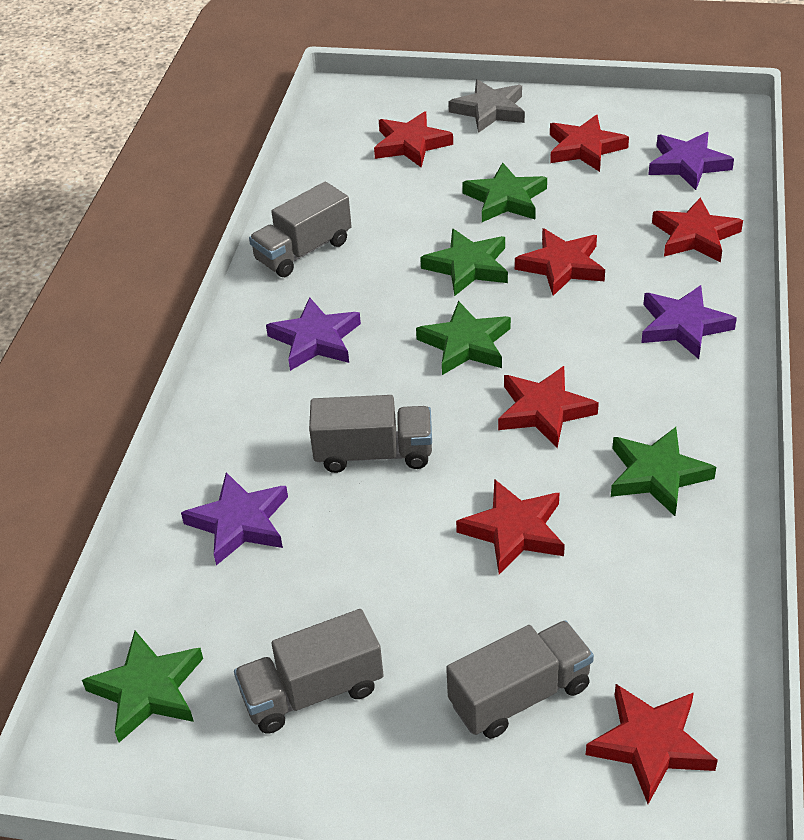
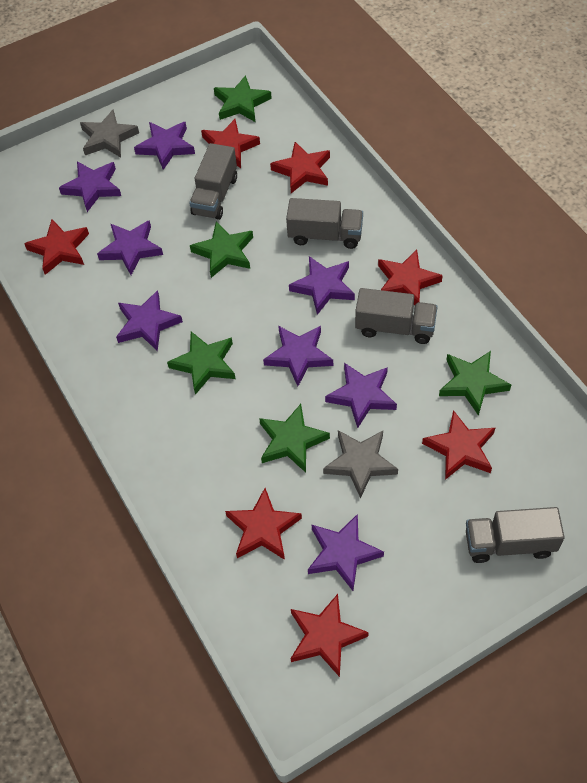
grey star: [448,79,525,133] = 1 -> [80,109,139,158] [323,430,398,499] = 2
purple star: [181,472,288,565] [266,297,361,371] [641,285,737,359] [648,132,734,190] = 4 -> [59,161,121,212] [97,220,163,275] [116,290,183,351] [134,122,195,170] [263,326,333,386] [289,256,355,315] [308,514,384,591] [325,363,397,428] = 8

